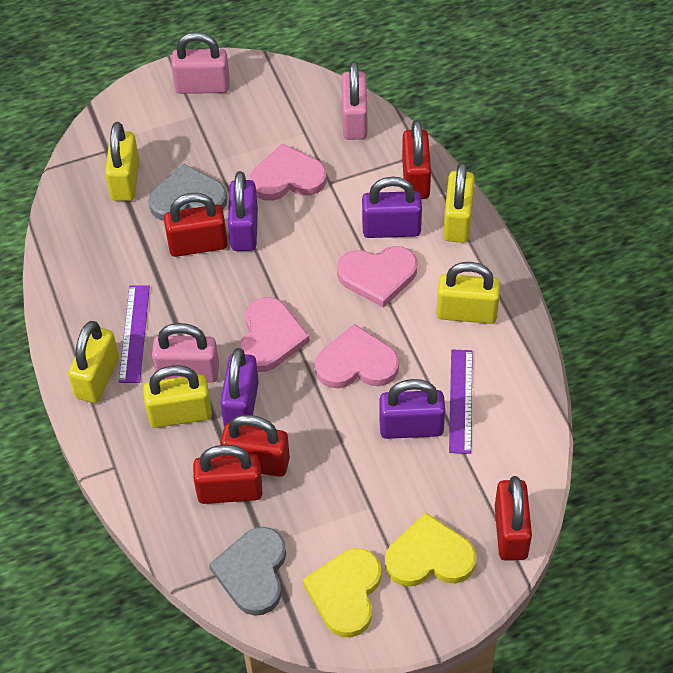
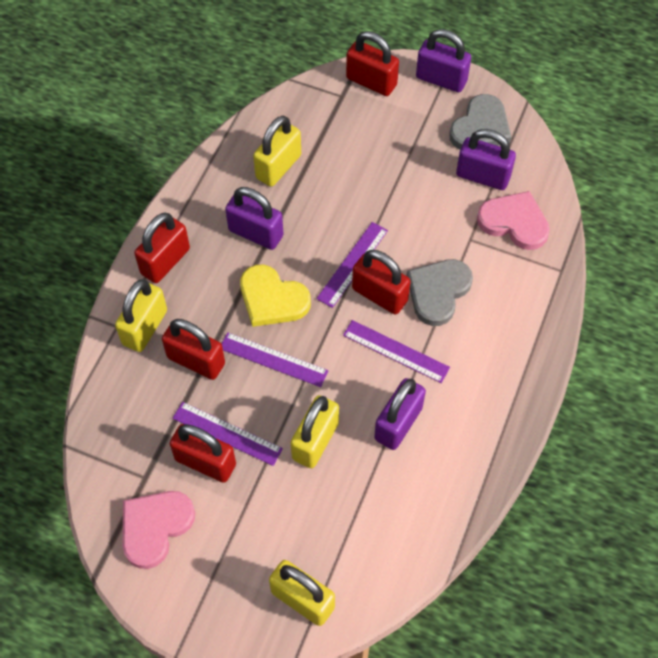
pink heart: [239,297,310,372] [249,144,327,201] [315,324,399,388] [337,246,417,308] = 4 -> [123,491,195,569] [477,191,550,250] = 2
pink padlock: [152,323,219,383] [171,32,230,94] [342,61,368,140] = 3 -> none = 0
purple ruler: [119,285,150,383] [449,350,473,454] = 2 -> [173,402,283,466] [222,332,329,387] [316,222,388,308] [343,320,450,383] = 4
yellow heart: [303,548,381,637] [385,513,476,587] = 2 -> [240,265,311,327] = 1
yellow padlock: [68,321,119,403] [105,122,139,201] [143,365,212,428] [436,262,500,324] [443,162,475,243] = 5 -> [115,279,167,352] [253,116,301,187] [269,560,335,626] [291,395,339,468] = 4

